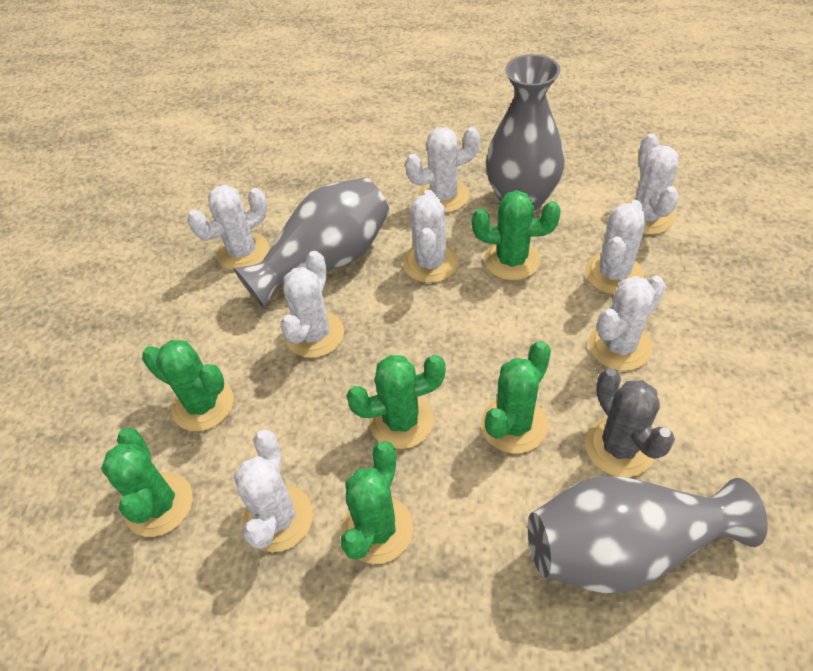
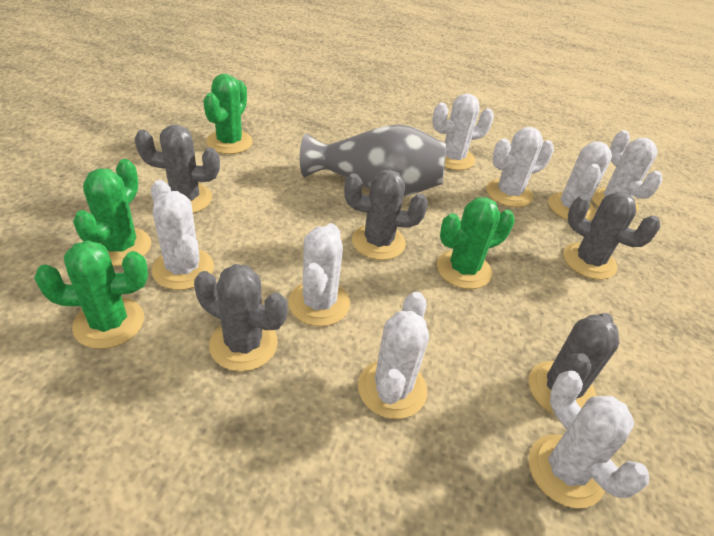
green cactus: [101,428,193,537] [142,340,234,431] [341,441,413,564] [346,355,446,449] [472,190,560,281] [481,341,551,454] = 6 -> [34,240,148,349] [73,159,151,266] [203,74,253,154] [437,197,515,289] = 4
grey cactus: [585,368,675,477] = 1 -> [134,125,220,213] [194,264,288,371] [344,170,428,260] [529,313,619,415] [563,192,660,280] = 5
grey vase: [233,177,389,309] [486,54,565,213] [528,476,768,594] = 3 -> [300,124,446,196] = 1

